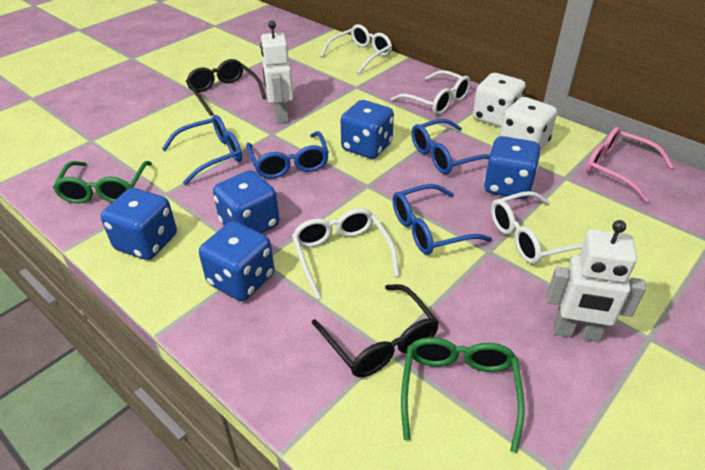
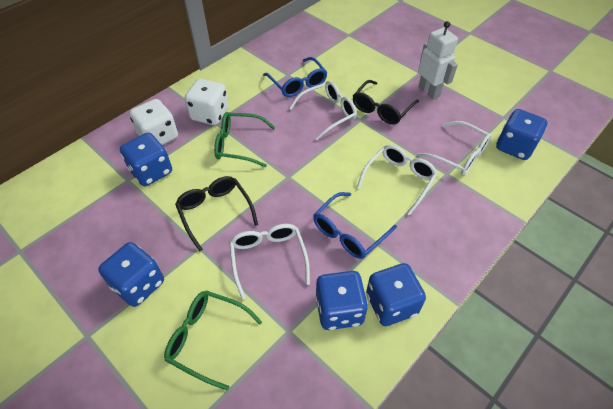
blue glasses: [162,115,242,185] [246,131,329,179] [393,184,492,255] [411,119,490,174] = 4 -> [263,57,327,97] [313,192,397,259] = 2
pink glasses: [586,127,674,202] = 1 -> none = 0
white robot: [260,21,293,124] [546,220,646,342] = 2 -> [418,21,458,100] = 1

